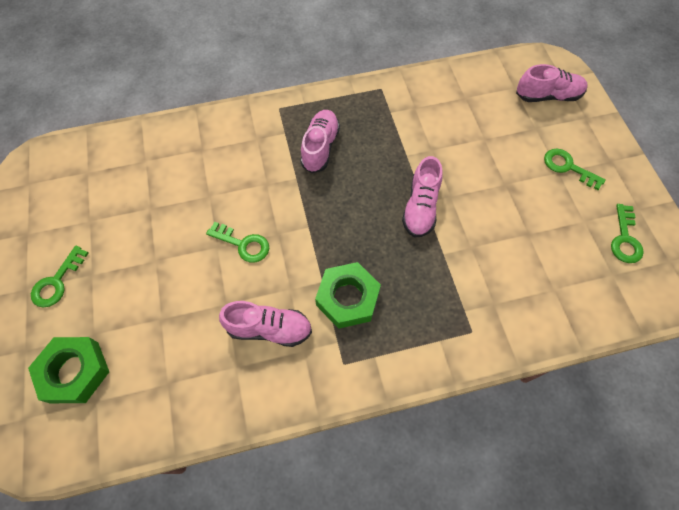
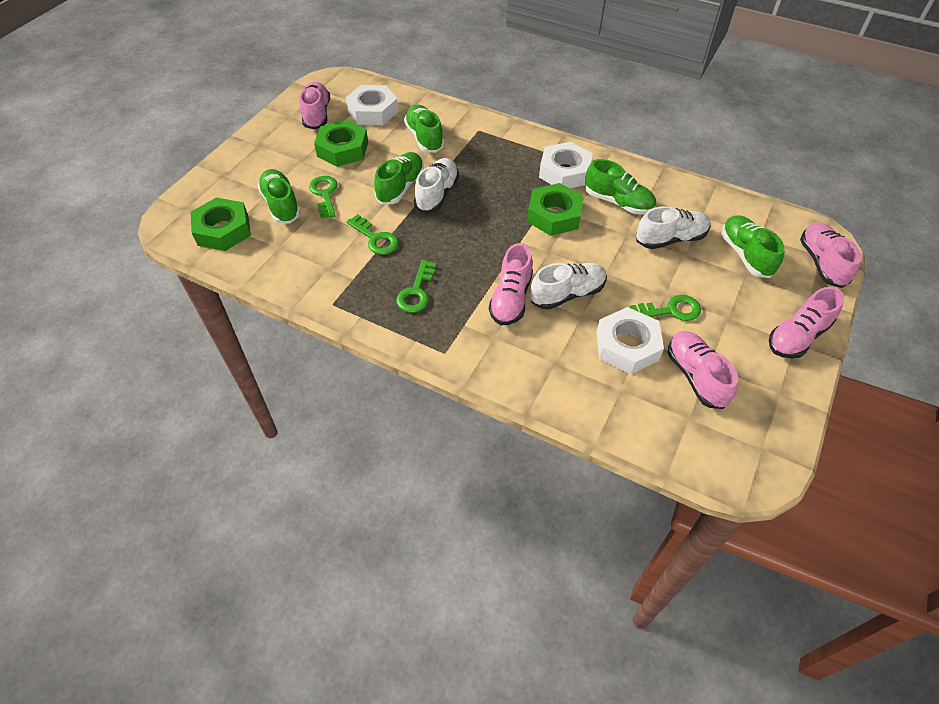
green nut: [28,337,109,403] [315,262,381,329] = 2 -> [190,197,251,251] [314,120,368,167] [527,183,584,236] = 3
green shoe: none = 0 -> [257,169,301,223] [374,152,424,204] [404,104,444,153] [585,159,656,215] [721,215,785,278] = 5
pink shoe: [219,301,312,347] [300,110,340,173] [402,156,443,238] [516,64,588,102] = 4 -> [300,82,330,129] [489,243,533,325] [668,331,738,409] [769,287,844,358] [800,222,862,288] = 5
white nut: none = 0 -> [346,85,398,125] [539,142,593,188] [596,307,664,374] = 3
white shoe: none = 0 -> [414,158,459,213] [530,263,607,310] [636,206,710,249] = 3

